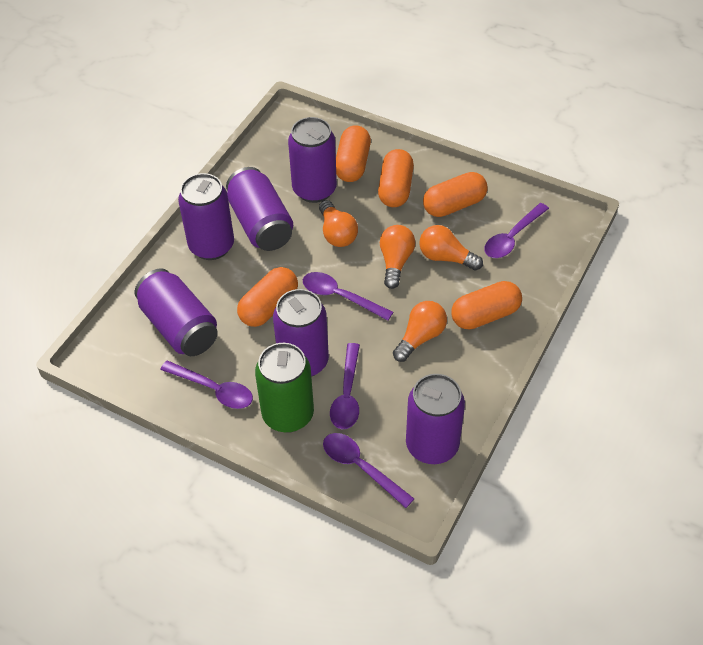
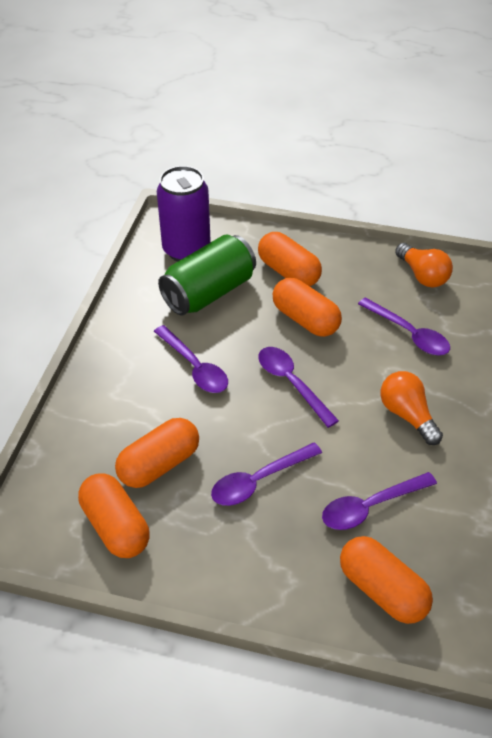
orange light bulb: [319,200,358,247] [380,225,415,289] [393,301,447,362] [419,225,483,271] = 4 -> [380,371,443,445] [395,243,453,288] = 2
purple can: [135,269,218,356] [178,173,234,260] [226,167,293,251] [273,289,329,377] [288,117,337,203] [406,374,465,464] = 6 -> [157,166,211,262] = 1

